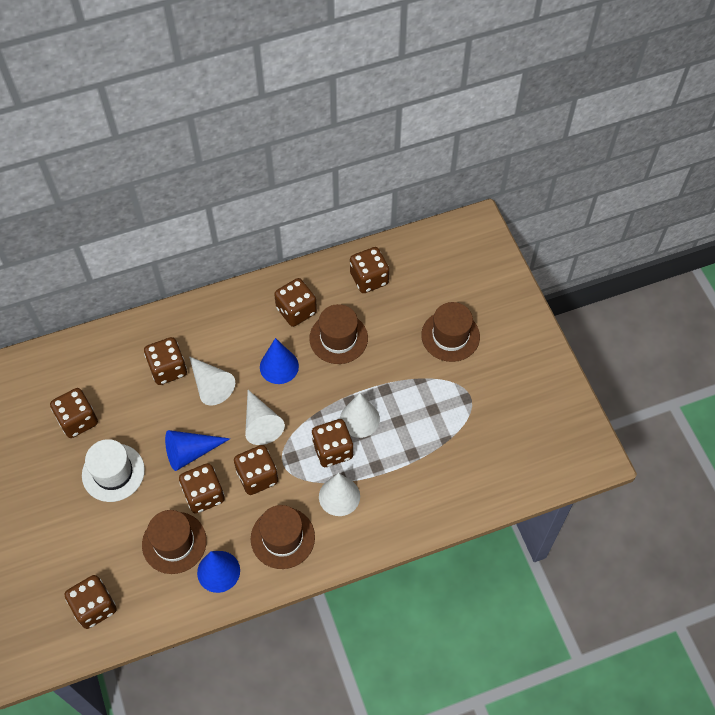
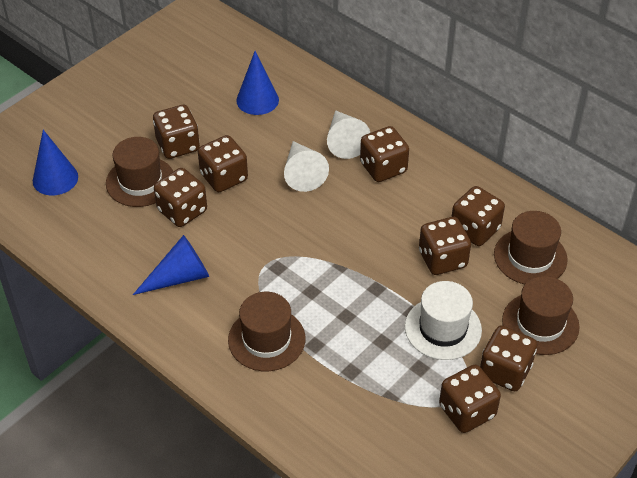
white cone: [189,356,235,405] [245,390,285,445] [319,473,360,516] [340,393,380,438] = 4 -> [284,141,329,192] [327,110,370,159] = 2

